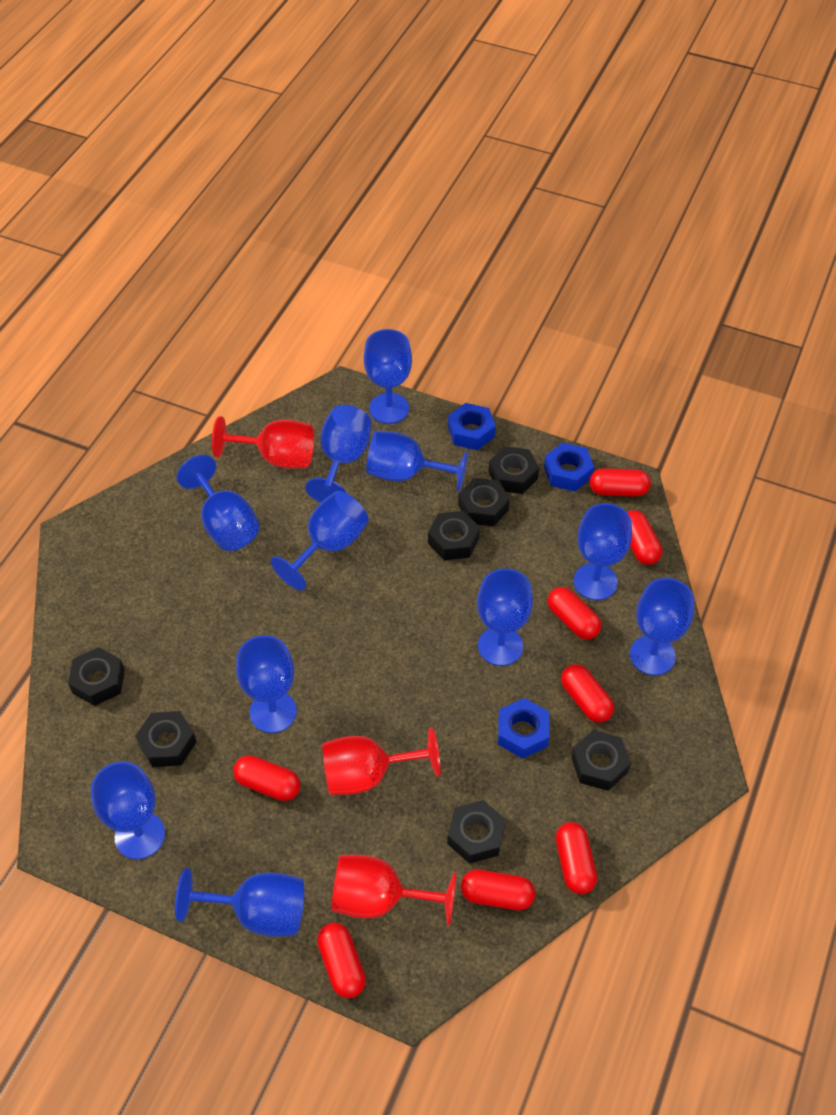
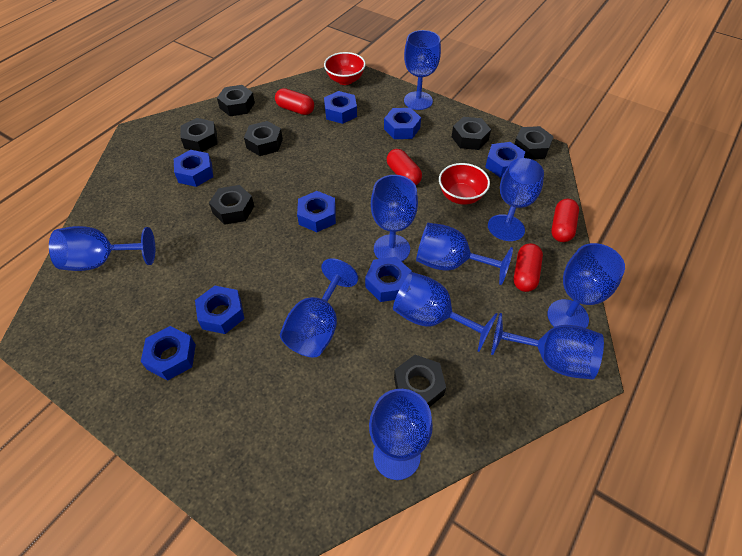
blue goblet: [91,762,165,859] [175,868,304,936] [177,455,259,551] [236,635,297,733] [271,491,369,590] [305,405,372,503] [364,329,412,424] [366,431,468,492] [477,568,533,666] [574,503,632,600] [630,578,694,675] = 11 -> [49,226,155,271] [280,258,358,357] [369,389,433,480] [371,175,418,262] [393,272,498,352] [404,30,441,110] [416,223,513,285] [488,158,544,241] [491,313,604,379] [547,243,625,328] = 10
blue nut: [448,403,496,450] [498,698,549,759] [544,443,594,492] = 3 -> [141,326,196,380] [174,150,213,187] [195,286,245,334] [297,191,336,232] [324,91,357,124] [365,257,412,302] [384,108,421,139] [485,142,525,178] = 8
red bowl: none = 0 -> [324,52,366,85] [439,163,490,205] = 2
red capsule: [233,755,300,801] [317,923,366,998] [461,870,535,910] [548,587,601,639] [556,822,597,894] [561,664,614,722] [590,468,651,497] [627,510,662,565] = 8 -> [275,88,314,115] [387,149,422,185] [514,243,543,292] [551,199,579,242] = 4
red goblet: [212,416,314,469] [322,728,441,795] [332,855,456,926] = 3 -> none = 0

